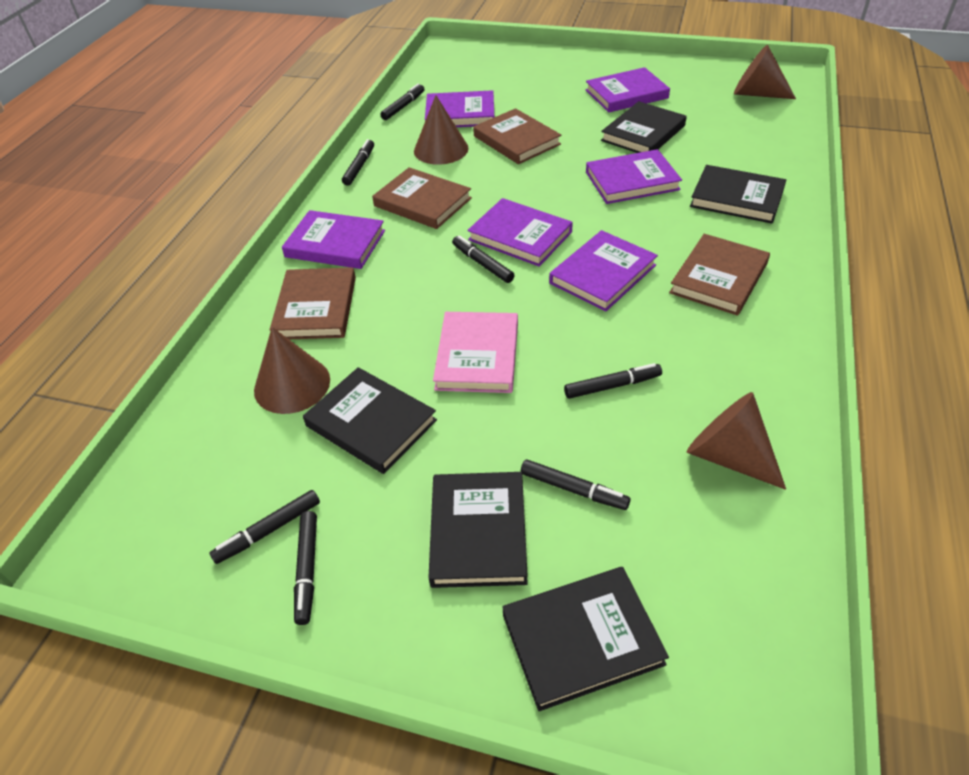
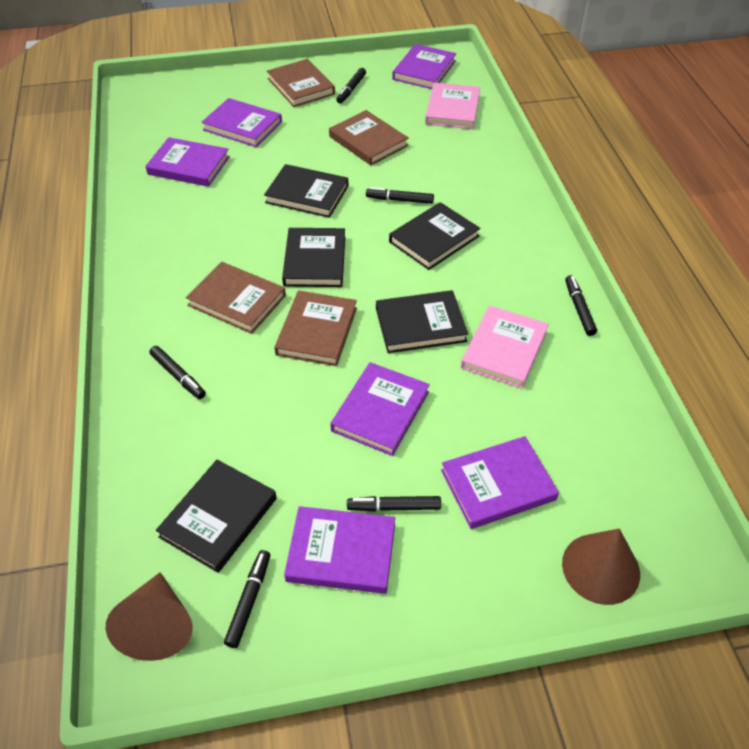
black marker: [209,490,320,564] [294,511,317,625] [342,139,374,186] [380,84,424,120] [452,235,515,283] [521,459,631,510] [564,363,662,399] = 7 -> [149,346,206,399] [224,550,270,648] [336,68,366,103] [347,496,441,511] [366,187,434,204] [565,275,597,336] = 6
brown cone: [254,327,330,414] [414,95,469,165] [687,392,786,490] [734,45,796,99] = 4 -> [105,572,193,661] [562,528,640,605] = 2
pink book: [433,312,518,393] = 1 -> [425,83,480,129] [461,306,549,389] = 2

